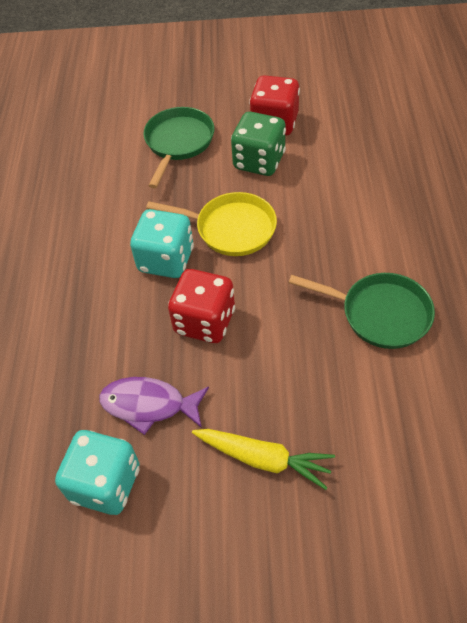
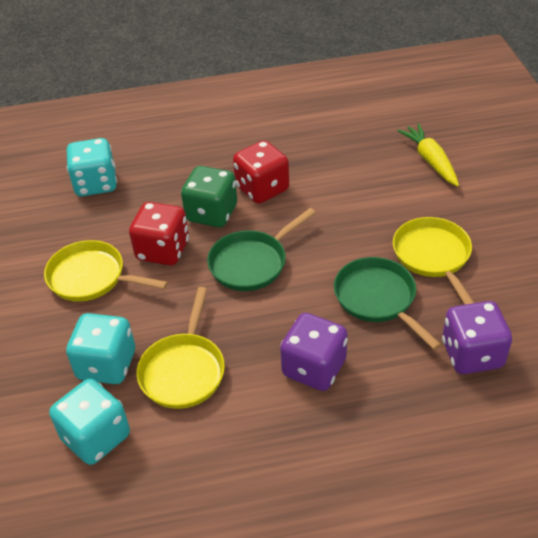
purple dice: none = 0 -> [280,313,348,391] [442,301,512,374] = 2
purple fish: [99,377,209,435] = 1 -> none = 0
turquoise dice: [55,430,140,515] [130,209,194,278] = 2 -> [49,379,130,465] [66,313,135,384] [67,138,117,197] = 3
yellow pan: [146,192,277,256] = 1 -> [44,240,168,302] [136,287,225,409] [393,217,474,305] = 3

